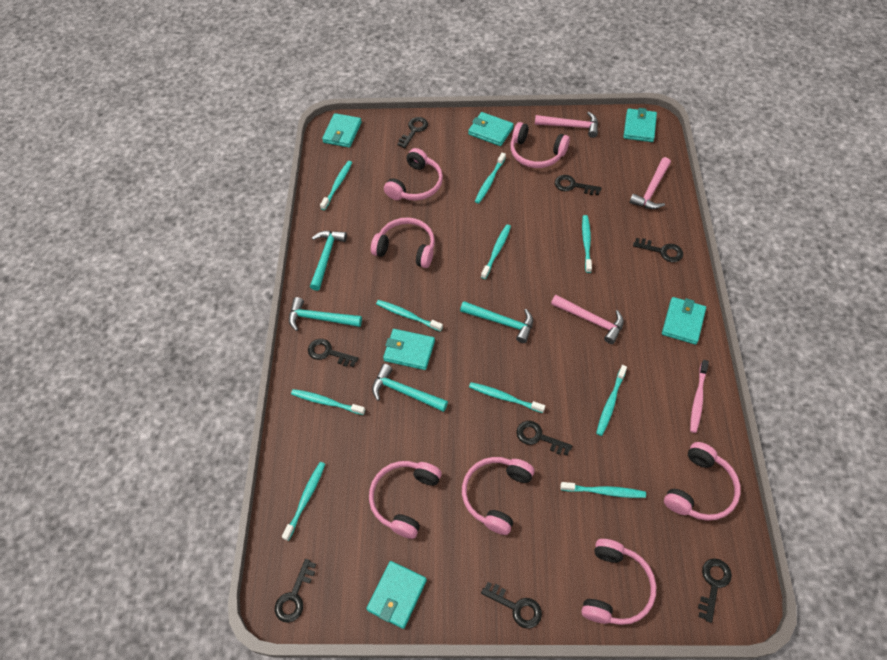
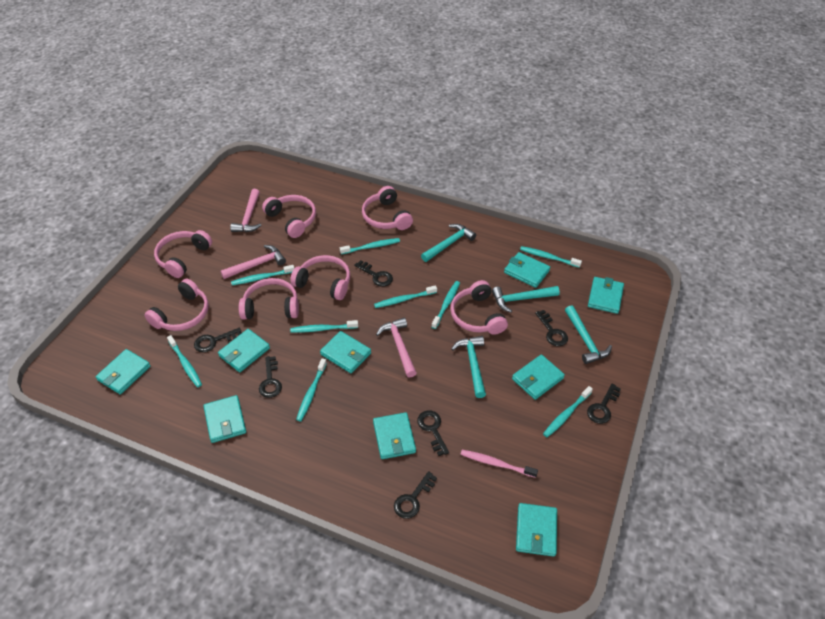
black key: [275,559,316,623] [308,339,359,367] [397,117,428,148] [481,582,542,629] [516,421,572,456] [555,175,602,195] [633,238,683,262] [698,558,732,623] = 8 -> [194,328,241,352] [259,356,282,398] [354,260,393,287] [394,471,437,519] [417,410,449,456] [535,310,568,346] [587,384,621,424] = 7
turquoise toothbrush: [282,462,325,541] [291,389,365,415] [320,161,352,210] [376,300,443,332] [469,382,545,413] [475,153,506,204] [481,224,511,279] [560,482,646,498] [582,215,592,273] [596,365,627,436] = 10 -> [167,335,202,387] [231,265,294,285] [290,320,358,333] [296,358,327,421] [340,238,400,254] [374,285,437,308] [432,281,460,329] [520,246,582,268] [543,386,593,437] = 9
turquoise wallet: [322,113,362,148] [366,561,427,629] [383,329,435,370] [468,112,514,146] [623,108,657,142] [662,297,706,345] = 6 -> [96,349,151,395] [203,395,246,443] [218,329,270,372] [320,331,371,373] [373,412,416,459] [504,252,550,288] [512,354,565,400] [516,503,557,557] [588,277,624,314] = 9

